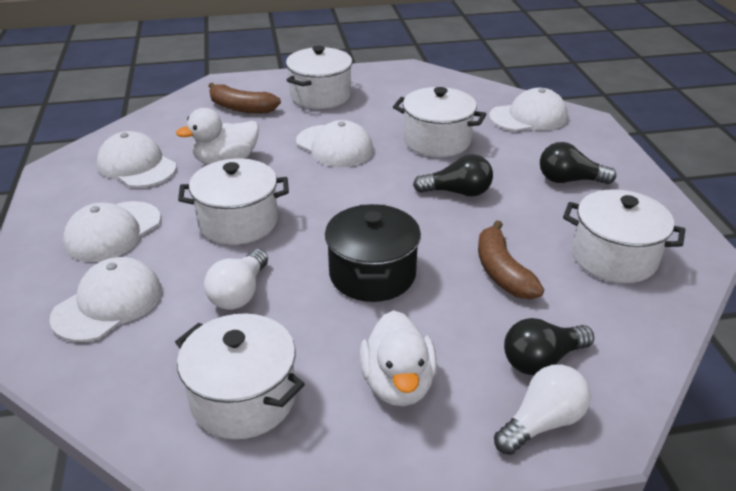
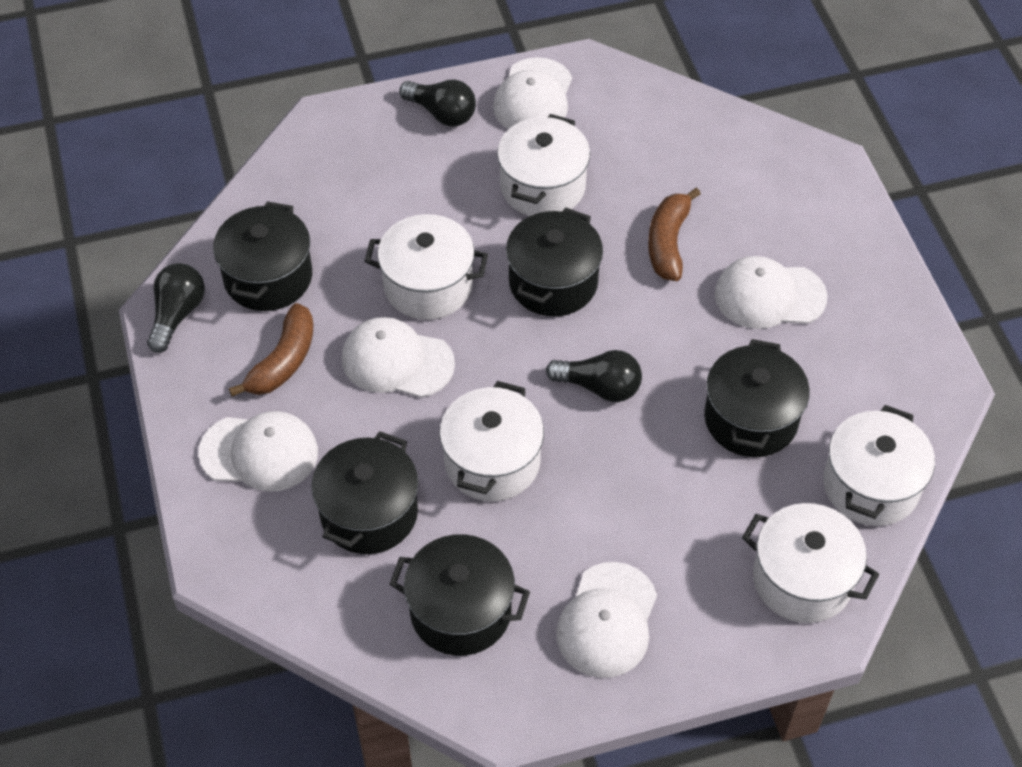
black pot: [325,204,421,302] = 1 -> [213,201,312,311] [311,431,418,554] [389,534,530,656] [506,208,603,317] [704,339,810,457] = 5
white duck: [176,108,259,165] [360,310,437,406] = 2 -> none = 0
white light bulb: [204,249,268,310] [494,364,591,455] = 2 -> none = 0

